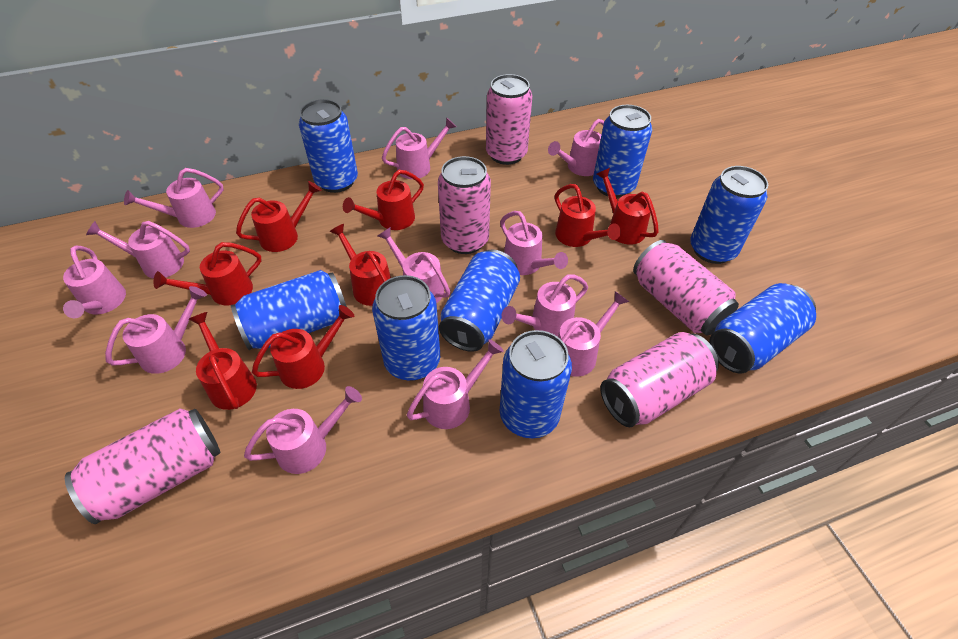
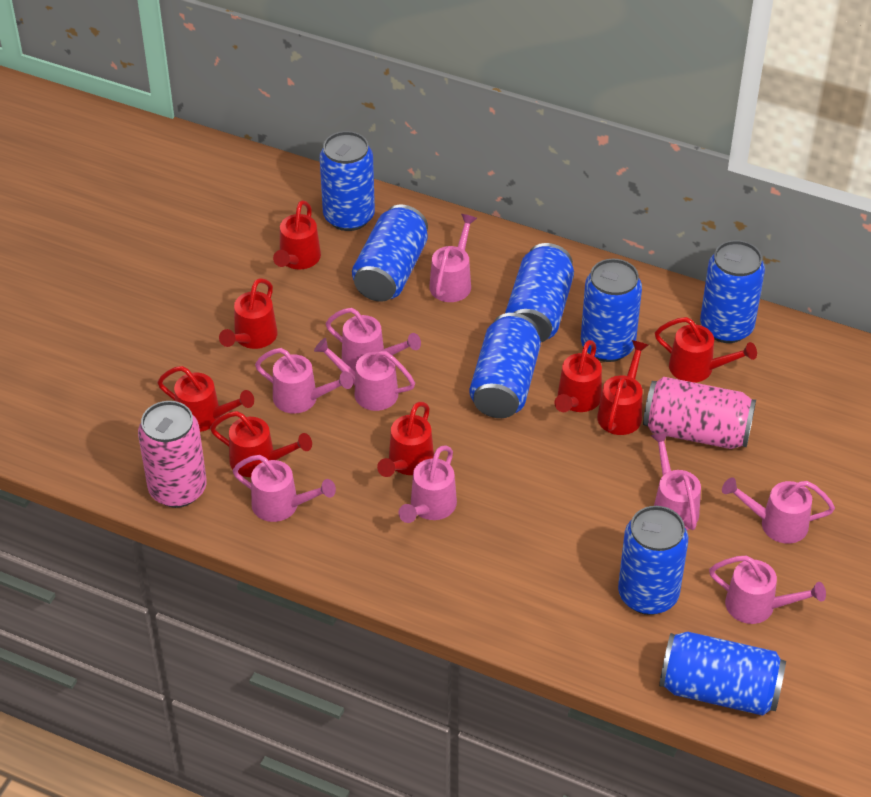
pink can: [65,408,220,524] [438,156,491,254] [486,74,532,165] [600,332,719,427] [633,240,739,335] = 5 -> [138,401,207,508] [643,377,756,449] = 2
pink watering can: [63,246,126,318] [86,221,190,278] [105,286,207,374] [124,168,224,228] [244,386,362,474] [378,227,450,303] [382,117,456,179] [407,339,504,429] [500,211,568,275] [502,274,588,337] [548,119,605,176] [558,291,629,377] = 12 -> [232,455,336,522] [255,348,353,414] [314,338,415,411] [326,308,421,372] [399,445,457,523] [429,214,477,302] [650,432,701,530] [709,556,826,624] [722,477,835,543] = 9

